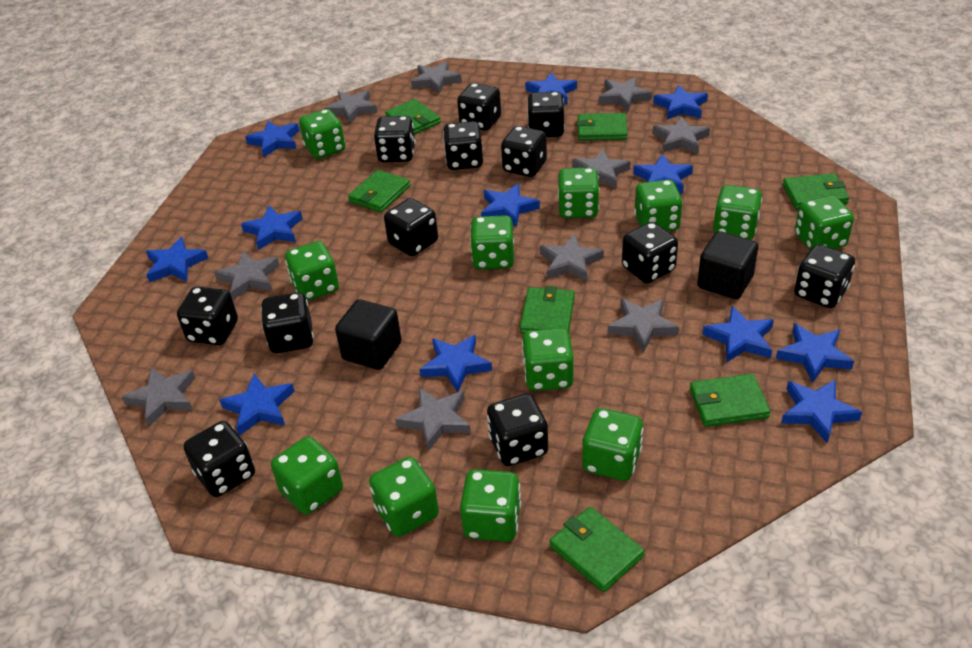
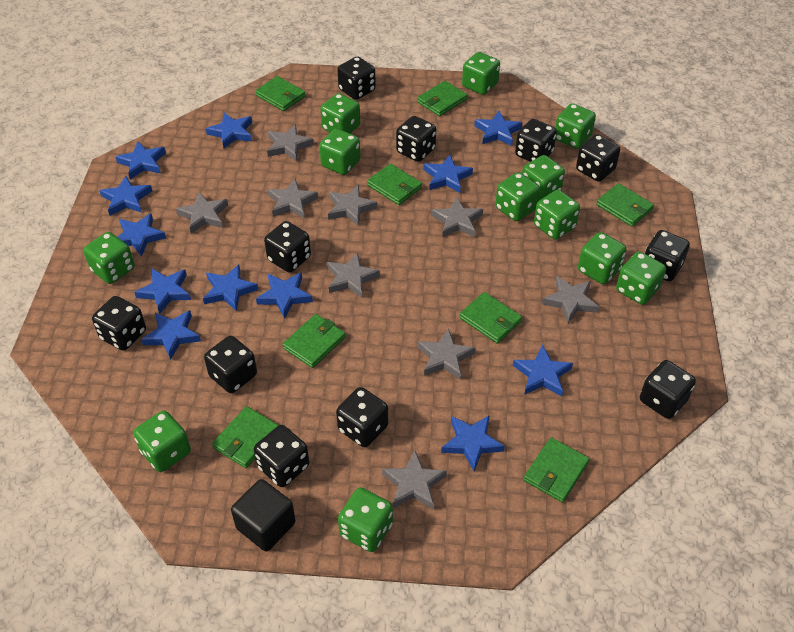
black cube: [335,299,401,370] [697,231,758,299] = 2 -> [231,479,296,552] = 1
black dice: [177,287,238,345] [184,421,255,497] [261,292,314,353] [374,116,415,162] [384,198,438,256] [443,121,483,170] [457,83,501,131] [487,394,548,466] [501,126,547,177] [527,92,565,137] [622,222,678,283] [794,244,855,308] = 12 -> [92,296,146,351] [204,336,257,393] [254,425,309,487] [264,221,311,273] [336,387,388,447] [337,56,376,100] [396,116,436,162] [515,119,557,162] [576,134,620,182] [640,360,696,419] [645,230,690,281] = 11
green wallet: [348,170,410,212] [385,99,441,134] [520,286,575,334] [549,507,645,592] [577,113,628,141] [690,374,771,427] [783,173,849,209] = 7 -> [212,406,279,468] [255,76,306,111] [282,314,346,368] [367,164,422,205] [417,81,467,116] [460,292,522,343] [524,437,590,502] [596,183,654,227] = 8
grey star: [122,367,195,427] [214,251,279,300] [324,90,377,124] [395,388,471,451] [411,61,462,94] [540,234,604,282] [572,149,630,189] [599,77,652,112] [608,298,679,353] [653,116,710,153] = 10 -> [176,192,228,233] [267,124,314,162] [267,179,318,219] [327,252,380,298] [328,185,377,226] [382,450,447,510] [417,328,475,380] [431,197,483,237] [542,276,599,323] = 9

